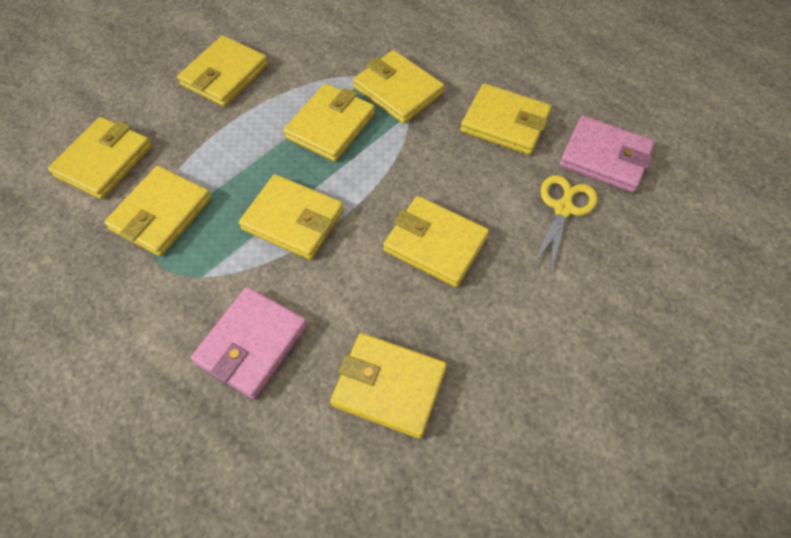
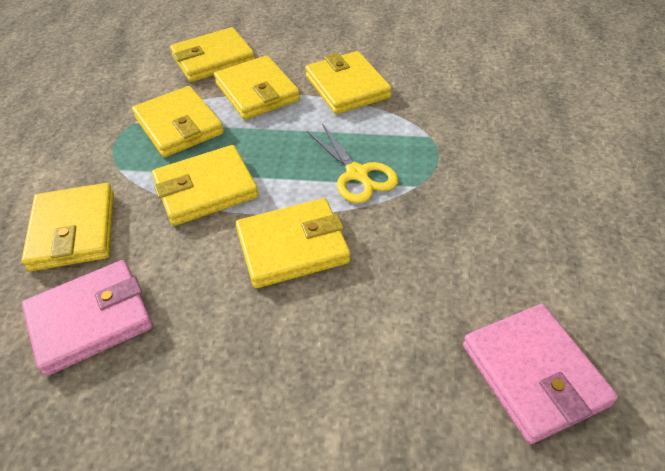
yellow wallet: [48,117,152,199] [104,166,211,256] [177,35,268,107] [239,174,344,260] [283,84,375,162] [330,333,447,439] [353,50,444,124] [383,196,489,287] [461,83,551,155] = 9 -> [21,183,114,271] [132,86,224,157] [152,145,259,226] [170,27,255,82] [214,55,300,120] [236,198,351,288] [305,51,392,114] = 7

